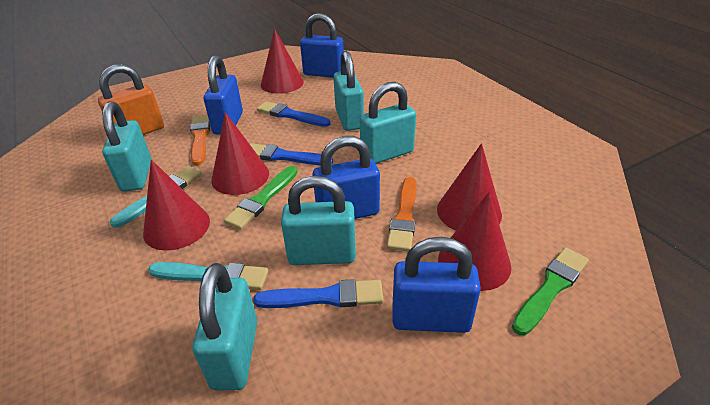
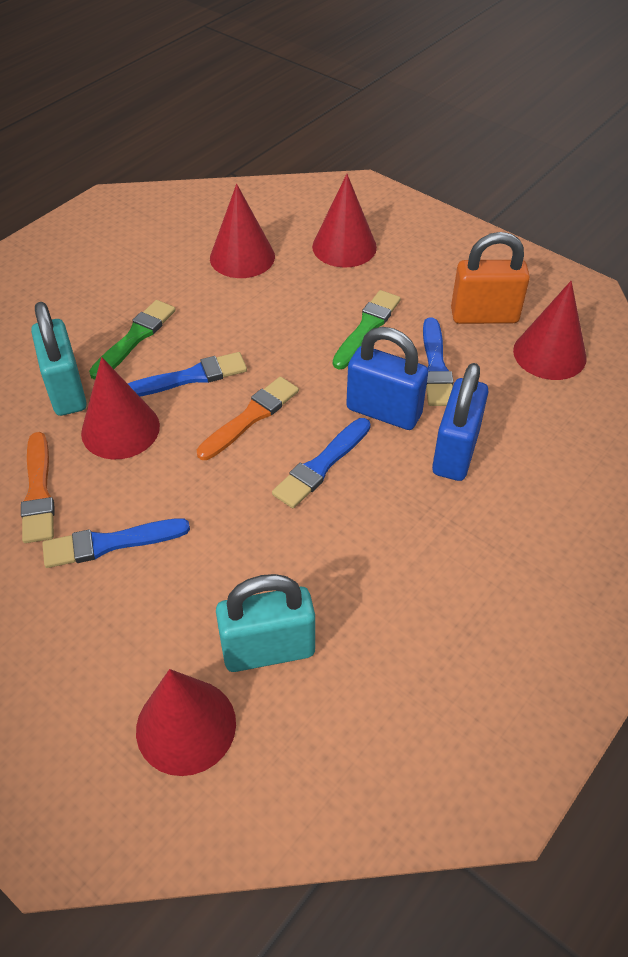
blue brush: [250,143,333,166] [253,279,383,308] [257,101,330,127] = 3 -> [42,518,190,568] [128,352,247,396] [272,418,371,508] [423,317,453,406] = 4
blue padlock: [204,55,243,135] [300,13,344,78] [313,136,380,219] [392,237,481,333] = 4 -> [346,327,428,430] [432,363,488,481] = 2
turquoise brush: [110,166,202,228] [148,262,269,290] = 2 -> none = 0
turquoise padlock: [102,101,151,192] [192,263,258,391] [281,176,356,265] [334,51,364,131] [360,82,416,164] = 5 -> [31,302,87,416] [216,574,315,672] = 2

